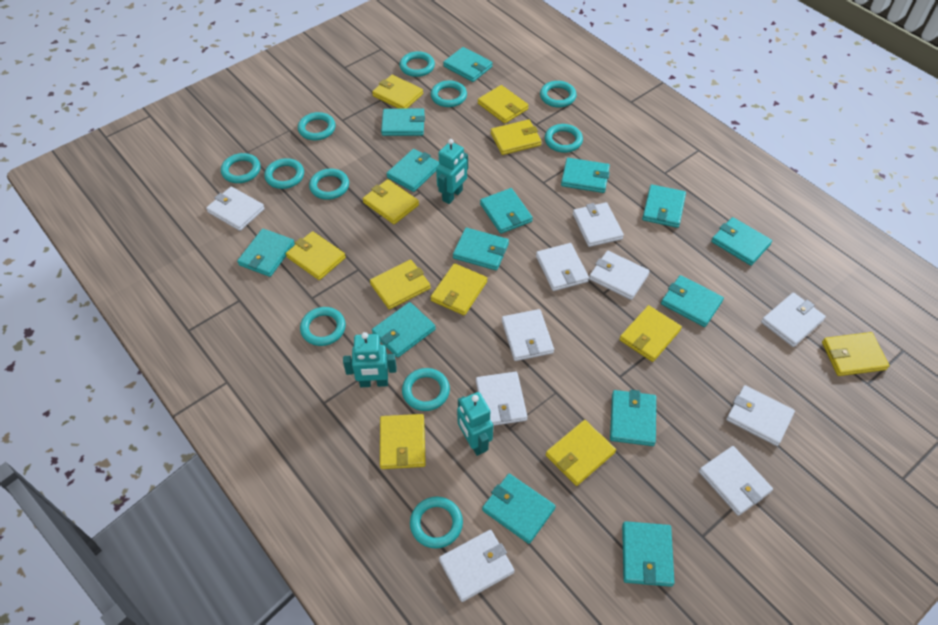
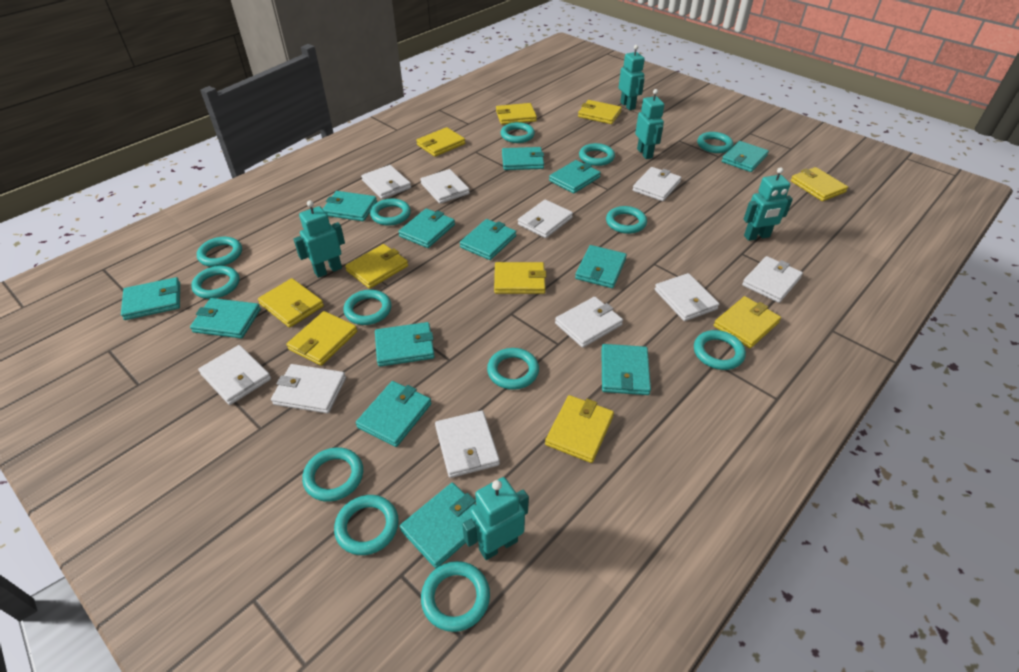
turquoise ring: [221,153,260,183] [264,158,304,189] [298,112,336,140] [300,307,346,346] [309,168,349,200] [400,51,435,77] [402,368,450,411] [410,497,463,549] [431,80,467,107] [540,81,577,107] [545,124,583,153] = 11 -> [191,266,239,299] [197,237,242,267] [302,447,363,502] [334,495,399,555] [344,290,391,325] [370,199,411,226] [421,561,490,632] [487,348,539,390] [500,122,535,143] [579,143,615,166] [606,206,647,234] [694,330,746,370] [697,132,733,153] = 13
turquoise robot: [343,332,397,387] [436,139,468,204] [457,392,493,456] = 3 -> [293,200,345,278] [462,477,529,560] [619,45,644,110] [635,89,664,159] [744,167,793,241] = 5
turquoise wallet: [237,229,295,277] [372,302,436,358] [381,109,425,136] [386,149,439,192] [443,47,493,82] [453,228,509,270] [480,188,533,234] [482,474,556,544] [561,158,610,193] [610,390,656,446] [622,521,675,587] [642,184,686,228] [661,275,724,327] [711,217,772,266] = 14 -> [121,277,180,320] [190,298,261,338] [323,191,377,221] [356,381,431,447] [375,322,435,367] [398,208,455,248] [400,483,476,568] [460,219,516,260] [502,147,544,170] [549,160,601,193] [575,245,627,288] [601,344,651,395] [722,141,769,172] = 13
yellow wallet: [286,231,346,280] [363,179,419,224] [370,260,431,310] [372,75,423,109] [380,414,426,469] [430,263,487,315] [478,85,529,124] [491,119,542,155] [546,420,616,486] [619,305,682,362] [822,332,889,376] = 11 -> [258,278,324,328] [287,311,357,366] [345,244,408,289] [416,127,465,157] [494,262,546,294] [496,103,537,125] [545,395,614,463] [578,100,622,124] [714,296,781,348] [791,167,848,201] = 10

